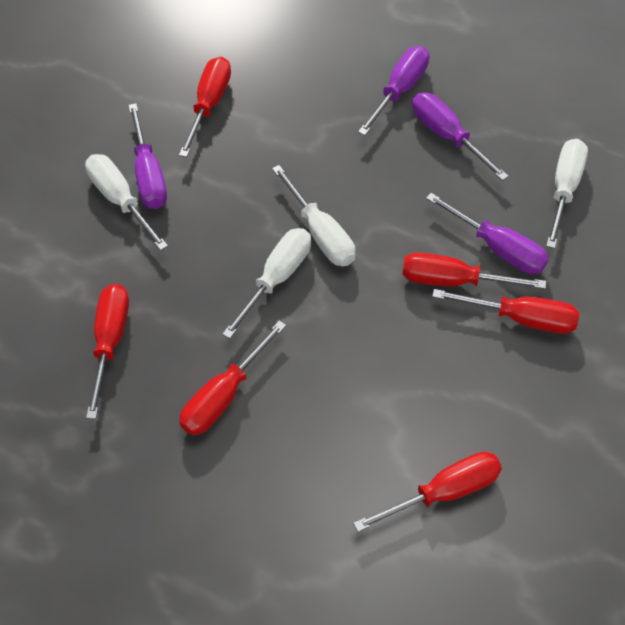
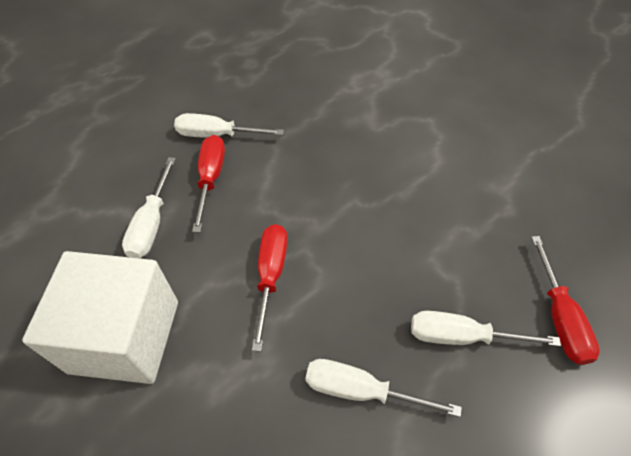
purple screwdriver: [128,103,167,209] [358,46,429,136] [412,93,509,181] [426,193,549,274] = 4 -> none = 0
red screwdriver: [86,284,129,419] [179,57,231,157] [179,321,286,435] [353,452,502,532] [402,252,546,289] [432,289,579,334] = 6 -> [192,135,225,233] [252,224,287,352] [531,236,600,365] = 3
white cube: none = 0 -> [22,251,178,384] = 1

